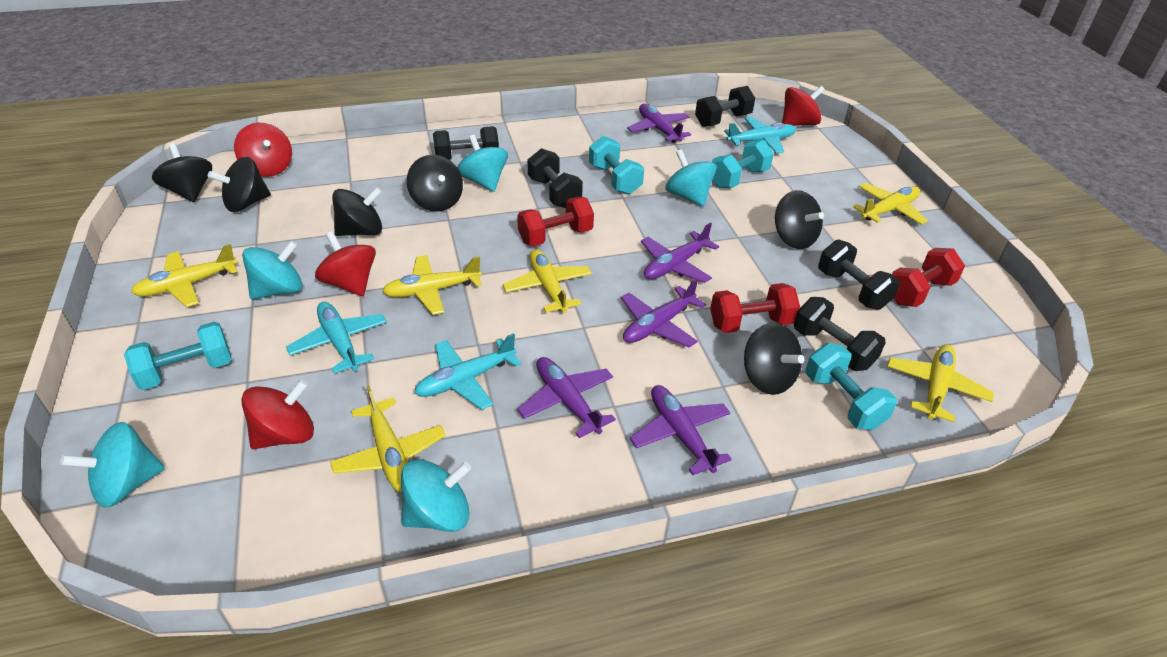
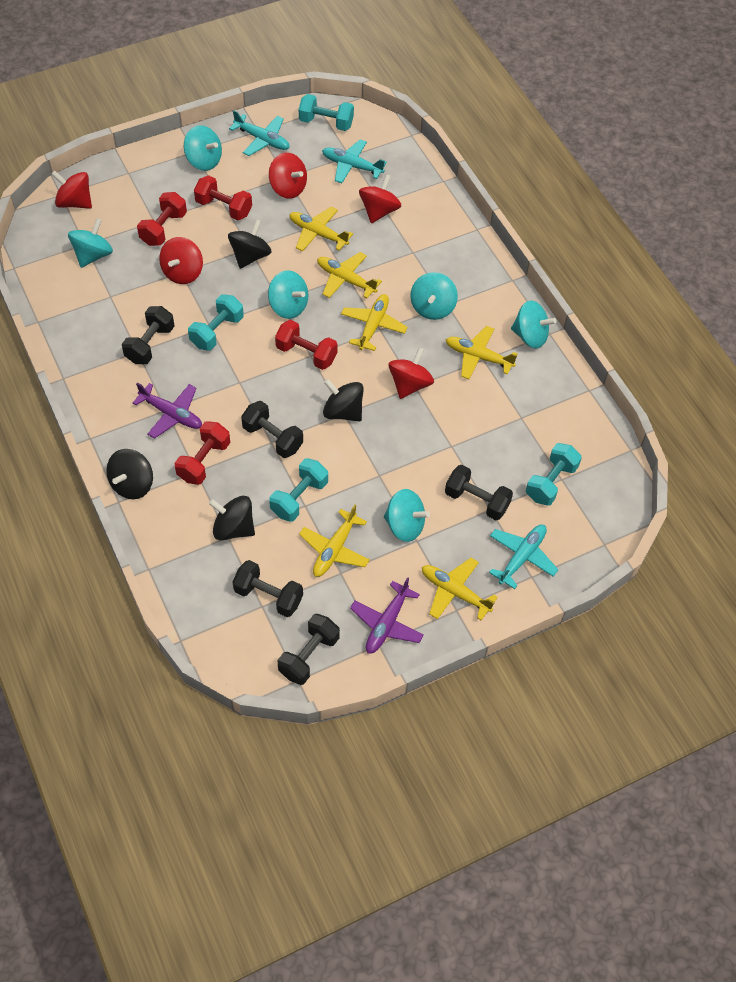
black spinning top: [152,143,212,202] [208,157,271,212] [332,187,382,236] [407,155,463,212] [744,323,804,395] [775,190,824,249] = 6 -> [106,449,153,499] [209,496,255,541] [228,219,271,269] [323,379,364,422] = 4
purple plane: [517,357,616,438] [621,278,706,348] [627,104,691,143] [630,385,732,475] [641,222,719,283] = 5 -> [133,382,202,439] [350,577,424,654] = 2
red dumbbell: [517,197,594,246] [710,283,800,333] [892,248,965,307] = 3 -> [137,192,187,246] [174,421,230,485] [194,175,252,220] [275,320,338,370] = 4
red spinning top: [234,123,292,177] [241,379,314,449] [315,231,376,296] [782,86,825,126] = 4 -> [51,170,92,209] [159,237,203,284] [269,153,307,199] [359,174,401,223] [388,347,434,399] = 5
turquoise spinning top: [60,422,165,508] [242,241,303,299] [401,459,472,532] [457,135,508,192] [665,149,717,206] = 5 -> [68,218,113,268] [184,125,222,171] [268,270,308,319] [384,489,430,542] [410,272,458,320] [511,301,557,349] = 6

